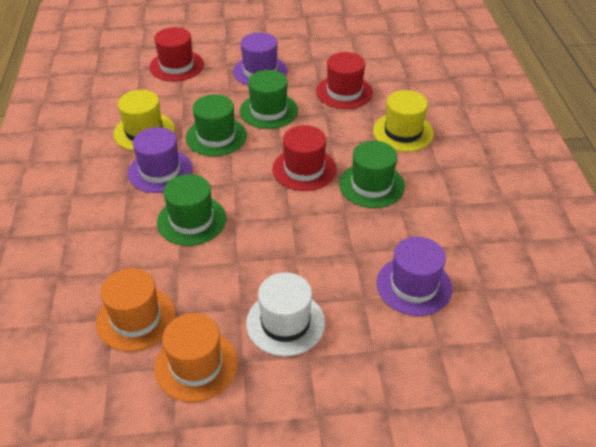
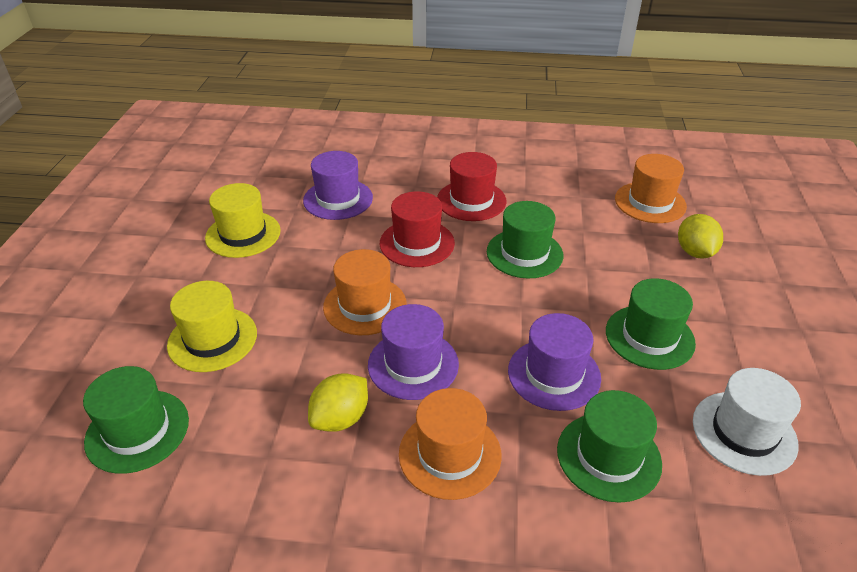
orange hat: [96,268,176,351] [154,313,238,402] = 2 -> [323,249,407,335] [399,388,502,500] [615,154,687,223] = 3
red hat: [149,27,204,81] [272,125,336,191] [316,52,373,109] = 3 -> [380,191,455,267] [437,152,506,221] = 2
yellow lemon: none = 0 -> [308,373,368,432] [678,214,723,259] = 2

